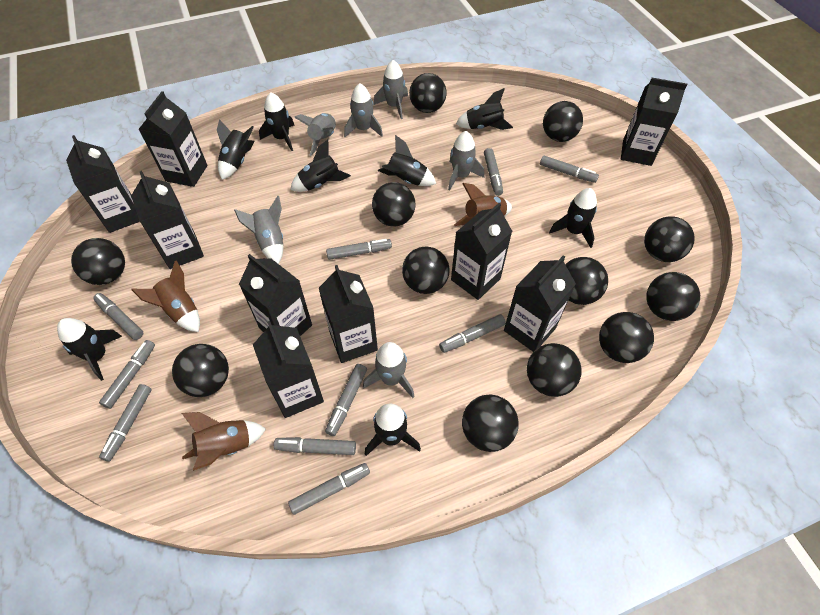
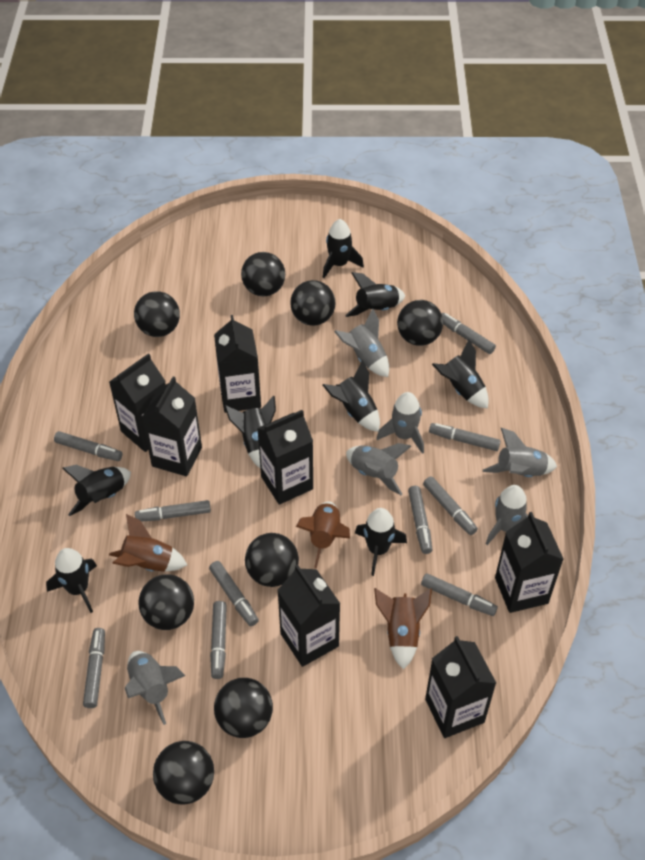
black ball: [71,238,125,285] [172,344,229,397] [372,182,416,227] [402,246,449,294] [409,73,446,113] [462,394,519,452] [527,343,582,397] [543,101,583,142] [565,257,608,305] [599,312,654,363] [644,216,695,262] [646,272,700,321] = 12 -> [134,291,180,337] [138,574,194,630] [153,741,214,805] [214,678,273,738] [241,252,285,296] [245,533,299,587] [290,280,335,326] [397,300,443,346] = 8
black carton: [66,135,140,233] [131,171,204,269] [138,91,208,187] [239,254,312,336] [253,321,324,418] [319,265,378,363] [451,203,512,300] [504,255,576,352] [621,78,687,166] = 9 -> [109,353,166,452] [142,376,202,476] [214,315,261,413] [257,410,313,505] [277,564,340,667] [425,636,496,738] [495,512,564,613] = 7

